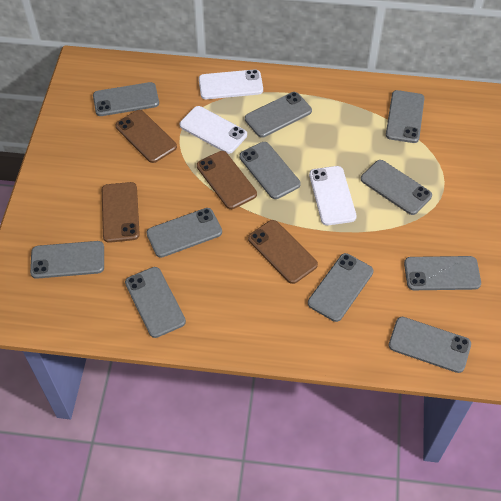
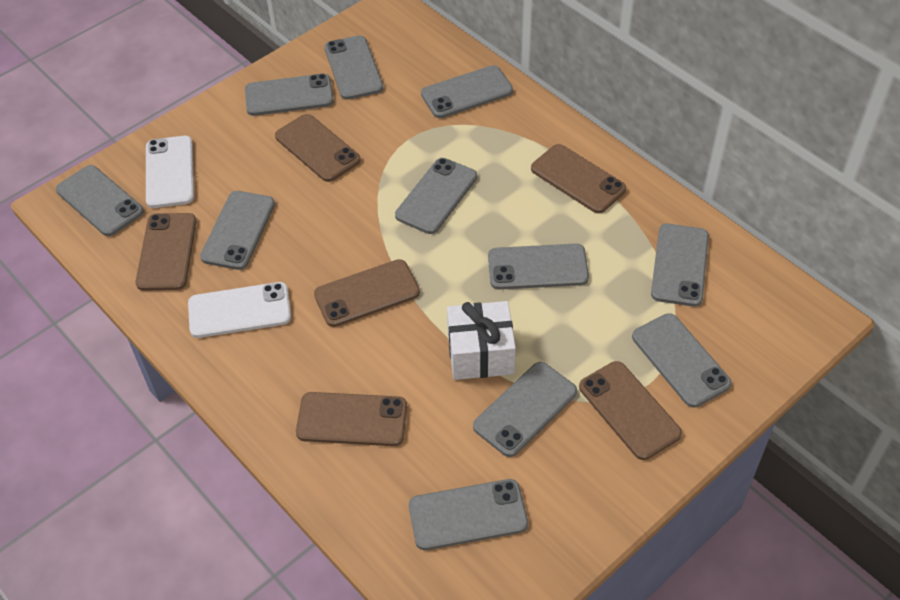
brown phone: [102,182,140,243] [115,110,177,163] [197,151,257,209] [248,220,318,284] = 4 -> [135,213,196,291] [275,114,361,182] [296,392,407,446] [314,259,420,327] [531,144,626,213] [579,361,682,460] = 6
white gift: none = 0 -> [447,301,516,380] = 1
white phone: [180,106,247,154] [199,69,263,99] [309,166,357,225] = 3 -> [146,136,194,208] [188,282,291,338] = 2

